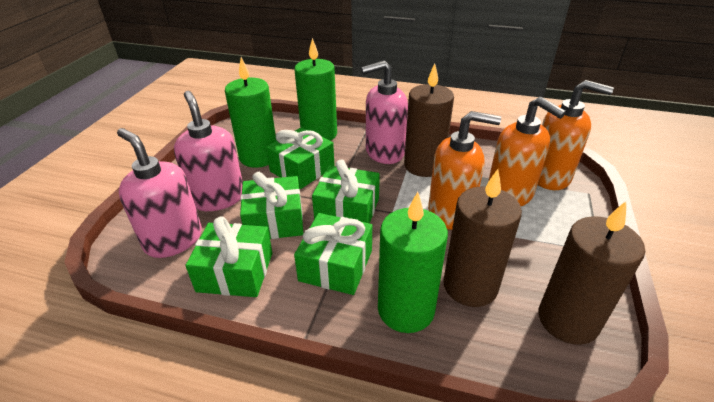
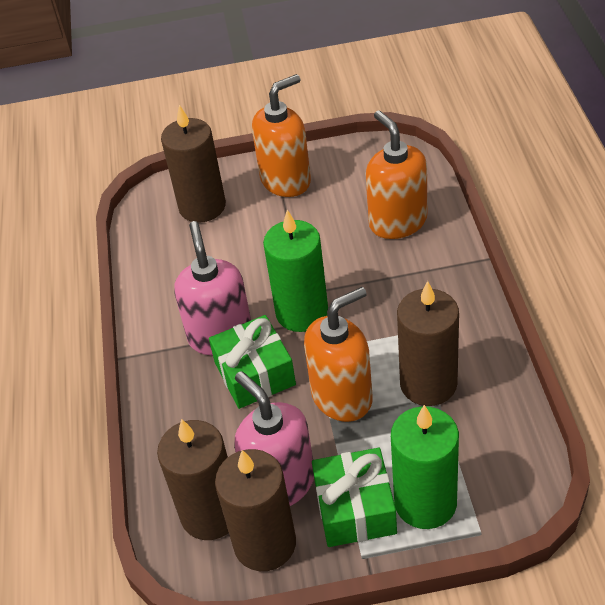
brown candle: [404,64,454,177] [443,169,522,307] [538,201,645,345] = 3 -> [157,419,229,540] [161,105,226,223] [215,449,296,571] [397,281,459,406] = 4
green candle: [225,57,276,168] [294,38,337,141] [378,192,448,333] = 3 -> [263,210,328,332] [391,405,459,529] = 2
green gift: [185,216,272,297] [240,172,304,239] [266,127,335,189] [294,213,372,295] [312,159,380,224] = 5 -> [209,315,296,409] [312,448,397,547] = 2
pink soap dispenser: [117,128,202,258] [174,91,243,211] [361,60,408,164] = 3 -> [174,221,251,355] [234,371,314,506] = 2

